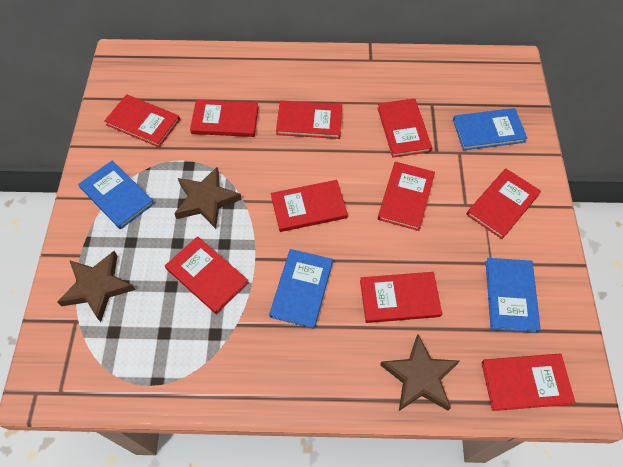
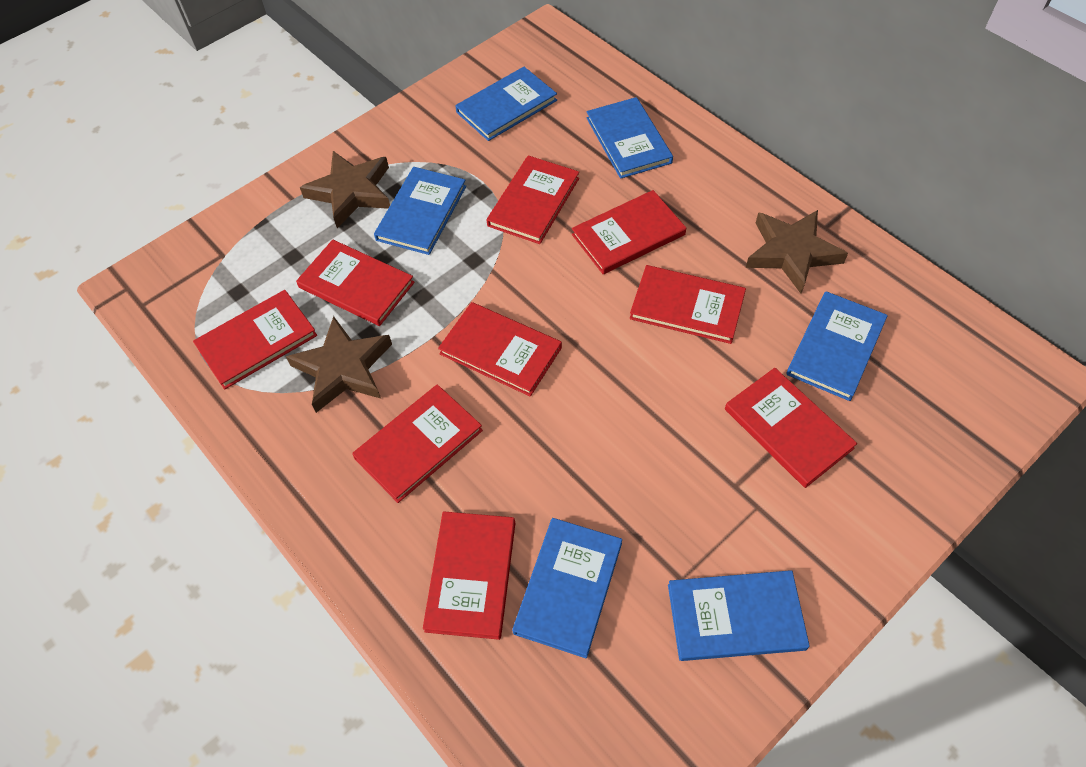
blue book: [78,160,154,229] [269,249,333,329] [453,108,527,150] [486,258,541,333] = 4 -> [374,167,466,255] [455,67,557,141] [512,518,622,658] [587,97,673,179] [668,570,810,661] [786,291,888,401] = 6
red book: [104,94,180,147] [165,236,249,314] [190,100,259,137] [271,180,348,232] [276,101,342,139] [360,272,442,323] [378,98,432,158] [378,162,435,231] [466,169,541,239] [481,354,575,411] = 10 -> [193,290,317,390] [296,240,415,326] [352,384,483,503] [423,511,515,640] [438,302,562,397] [487,155,579,244] [572,190,686,274] [630,265,746,344] [725,368,857,488] = 9

